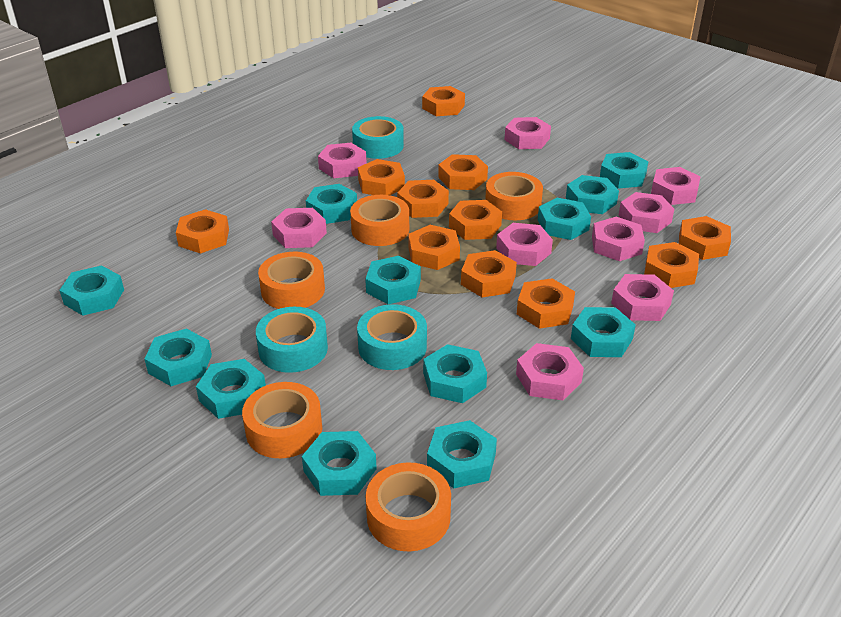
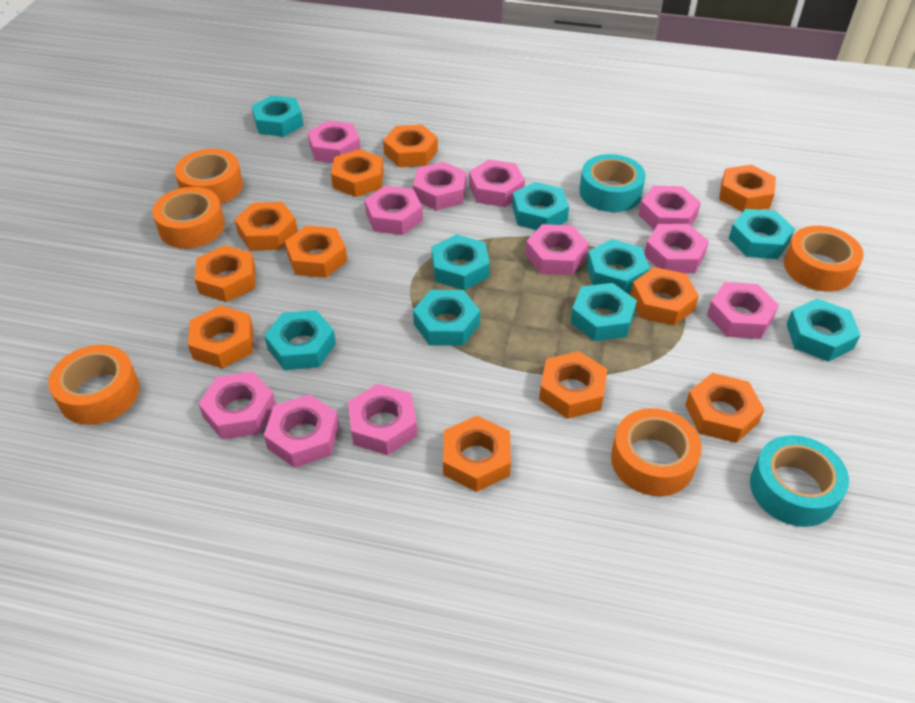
pink nut: [271,208,327,248] [318,143,367,178] [496,223,553,266] [504,117,551,149] [516,343,584,400] [592,217,645,261] [611,274,674,321] [618,192,674,233] [651,167,701,205] = 9 -> [198,371,276,440] [264,394,339,468] [308,120,361,163] [348,384,417,455] [365,186,423,235] [413,162,466,210] [469,160,525,207] [526,224,589,275] [639,186,701,230] [644,224,709,274] [707,282,779,339] = 11
turquoise nut: [59,265,124,316] [144,329,212,386] [196,359,266,419] [302,431,377,496] [306,184,357,224] [365,256,421,304] [423,344,487,403] [427,420,497,488] [538,198,591,240] [566,175,619,214] [571,307,636,357] [600,152,649,189] = 12 -> [252,95,304,137] [264,310,336,370] [413,290,480,346] [432,234,490,290] [512,182,569,230] [570,283,637,341] [587,239,650,293] [728,209,795,259] [787,299,860,362] = 9
turquoise tape: [256,307,328,373] [352,116,404,159] [357,304,427,370] = 3 -> [579,154,646,212] [750,435,849,527] = 2

